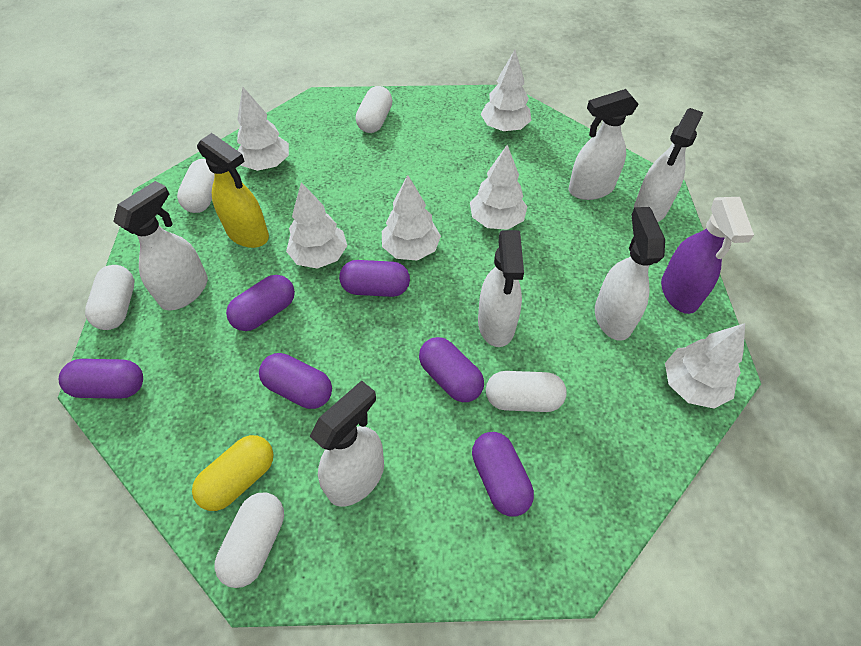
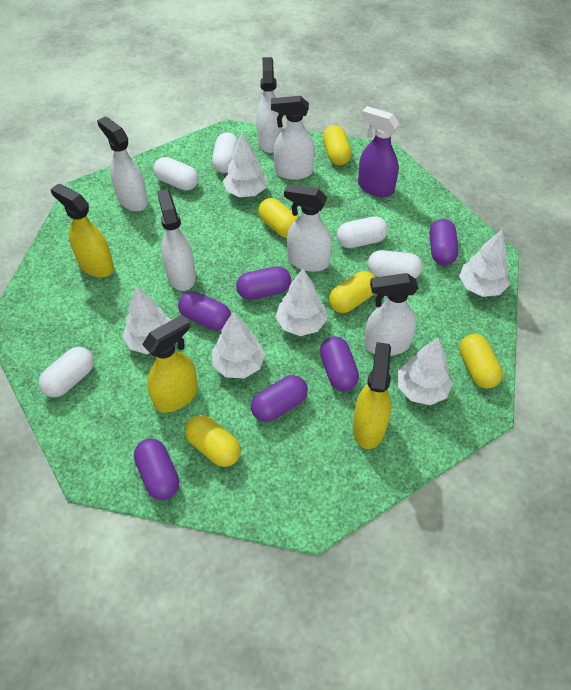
yellow capsule: [192,435,273,511] = 1 -> [185,415,241,467] [258,198,298,238] [323,125,352,165] [329,271,376,313] [459,334,503,389] = 5
yellow spray bottle: [197,133,269,248] = 1 -> [50,184,114,277] [142,315,198,413] [353,342,391,449] = 3

